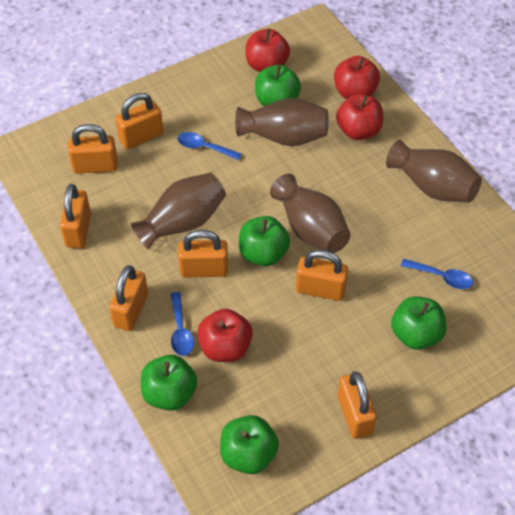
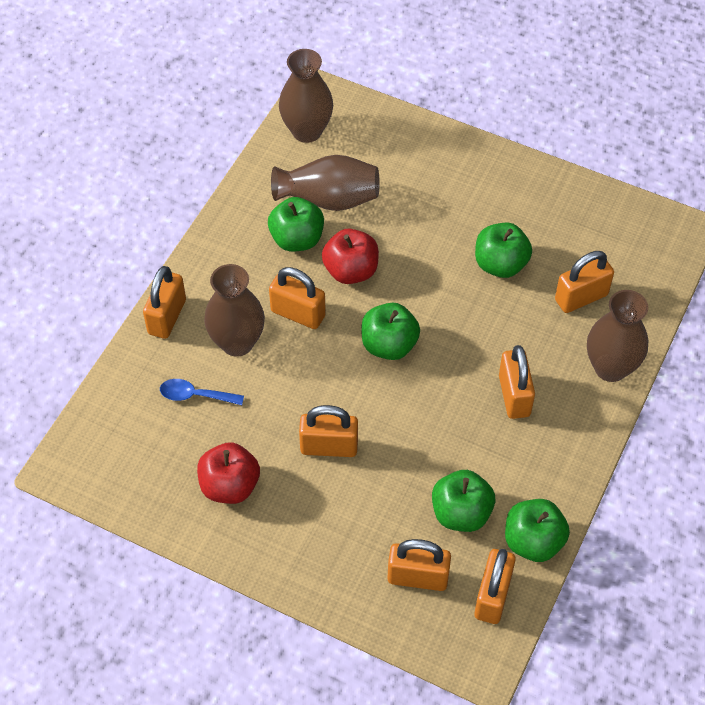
blue spoon: [170,292,194,356] [177,132,241,160] [401,259,473,289] = 3 -> [160,379,244,405] = 1
red apple: [197,309,253,362] [245,29,290,72] [334,56,380,99] [336,94,383,140] = 4 -> [197,442,260,504] [322,229,379,284] = 2

